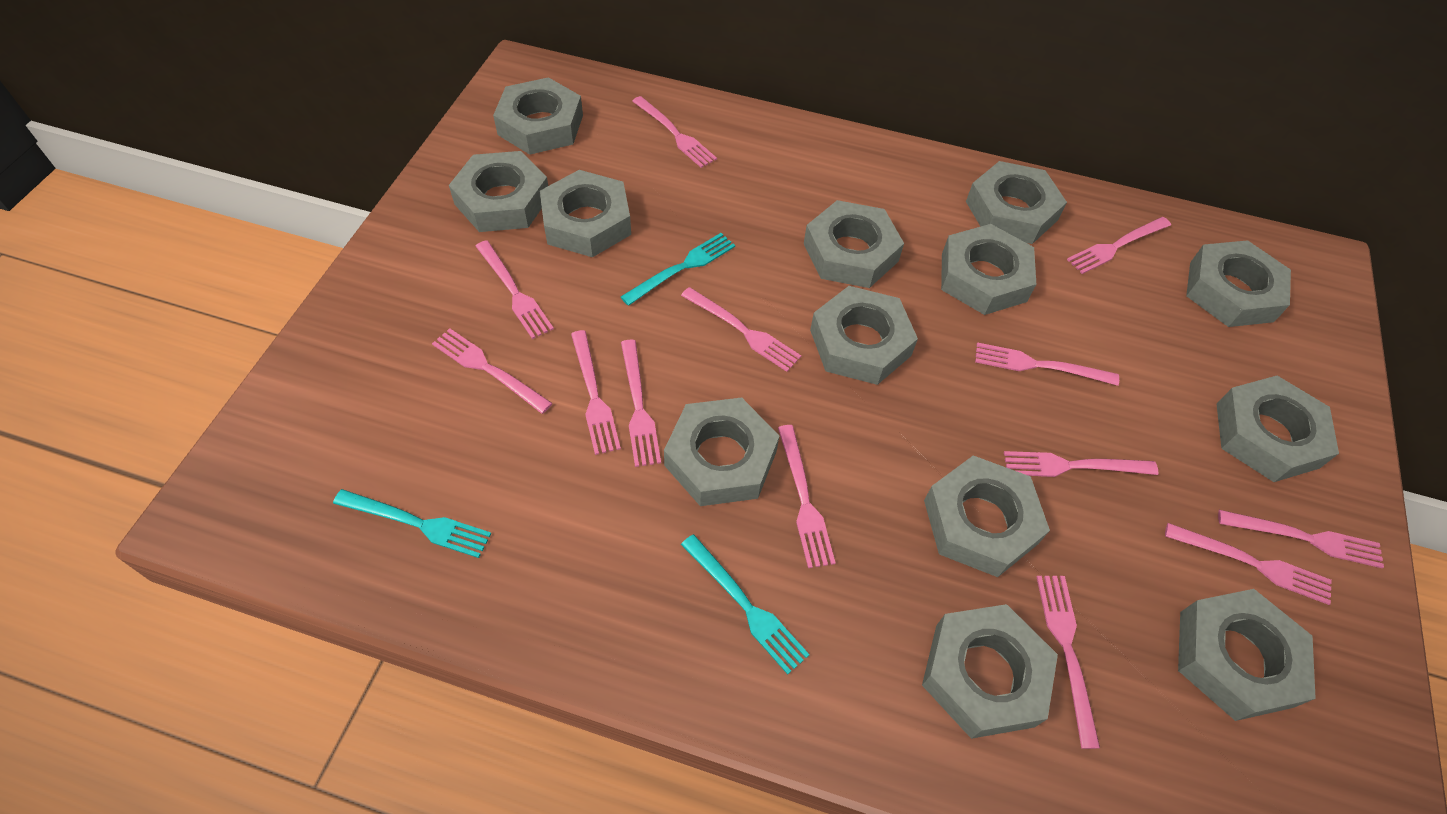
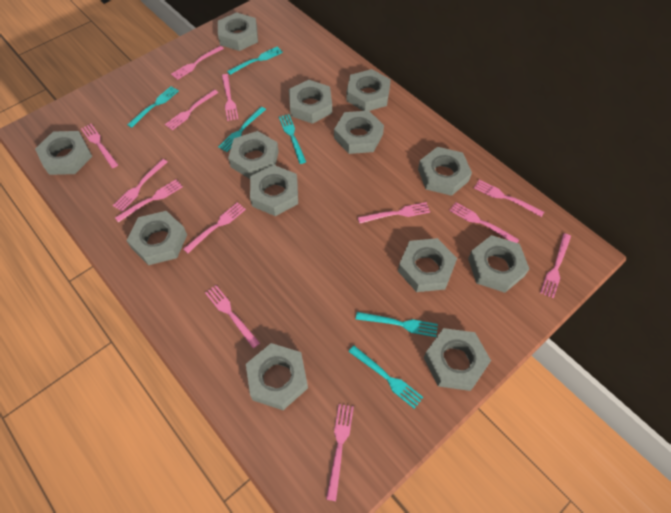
turquoise fork: [333,489,491,558] [621,233,735,306] [681,534,810,675] = 3 -> [127,86,179,128] [218,107,266,152] [227,47,283,75] [279,114,306,164] [348,345,423,409] [356,312,438,337] = 6

